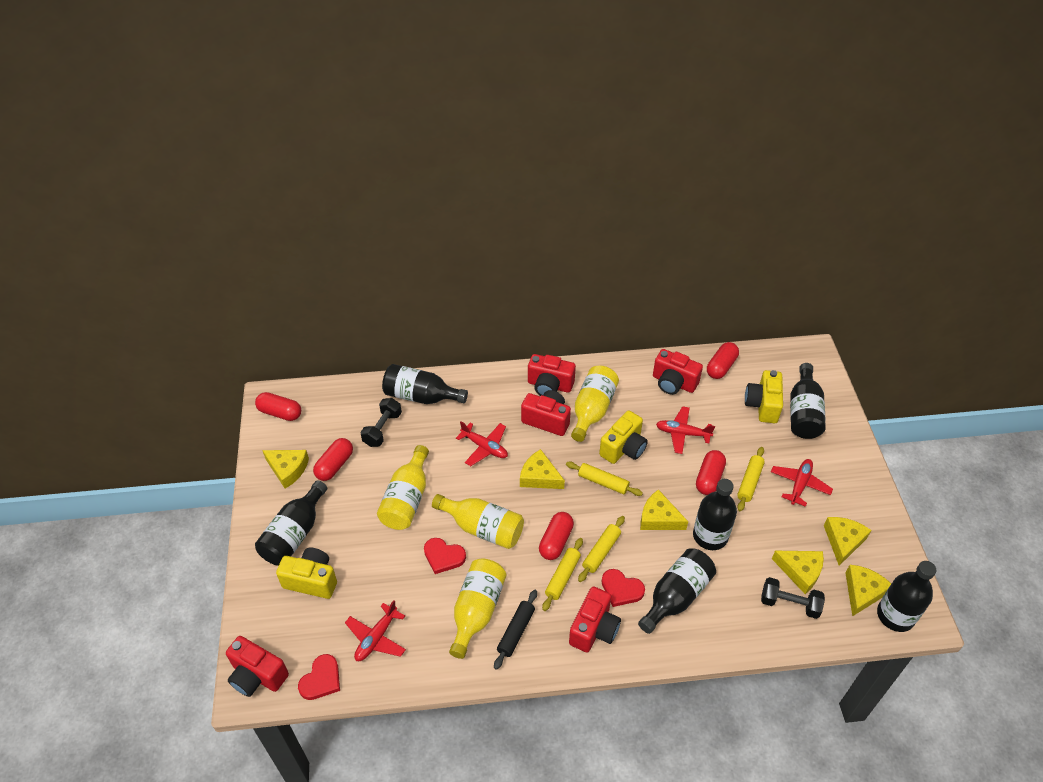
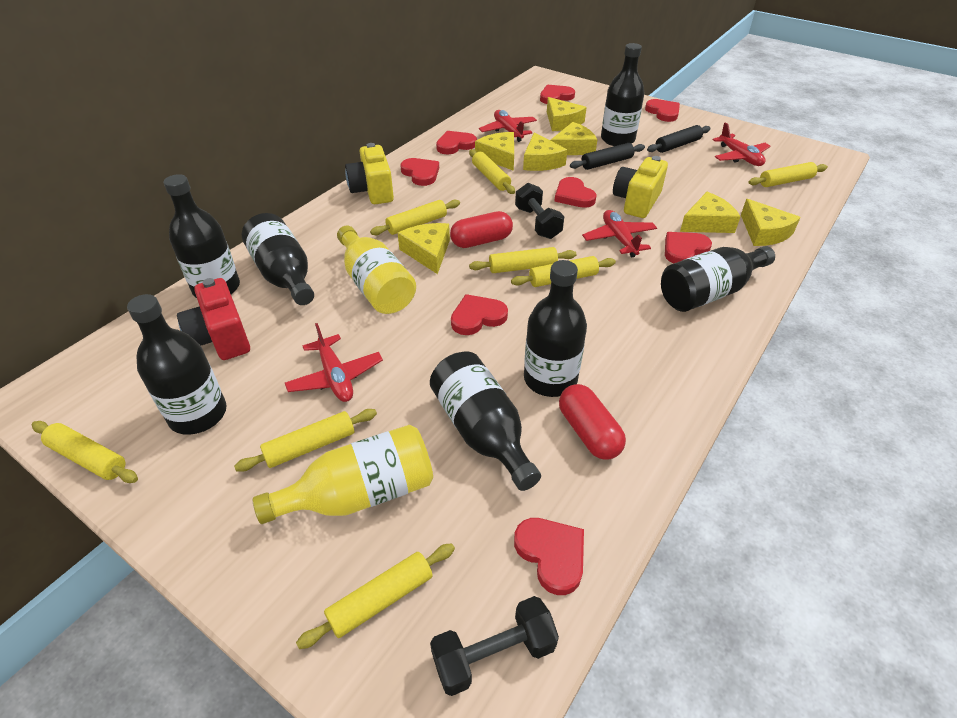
black bottle: [255,480,327,566] [382,364,468,404] [638,548,716,634] [693,479,737,550] [790,363,826,439] [877,561,937,632] = 6 -> [127,294,227,435] [163,174,240,298] [242,213,314,305] [430,352,541,491] [524,260,587,397] [601,43,644,146] [661,246,775,312] = 7
black rolling pin: [494,590,537,670] = 1 -> [570,143,645,170] [647,125,711,153] = 2
red camera: [226,636,289,697] [521,390,571,436] [528,354,576,396] [569,586,621,652] [653,349,703,395] = 5 -> [177,278,250,360] = 1
red capsule: [255,392,301,421] [313,438,353,481] [539,512,574,560] [696,450,726,495] [707,342,739,379] = 5 -> [450,211,513,248] [559,384,626,460] = 2
red heart: [298,654,340,700] [424,538,466,574] [601,569,645,607] = 3 -> [400,158,439,186] [436,131,477,154] [451,294,508,335] [514,518,584,595] [540,84,575,104] [554,177,596,208] [645,99,680,122] [665,232,712,264] = 8
yellow bottle: [377,445,429,530] [432,494,524,549] [449,558,507,659] [571,366,619,442] = 4 -> [253,425,433,524] [337,225,416,314] = 2
yellow camera: [276,548,337,599] [599,410,648,464] [745,370,783,423] = 3 -> [345,143,394,204] [613,156,668,218] = 2
yellow cheese: [262,450,309,489] [520,449,565,489] [640,489,688,530] [772,551,824,594] [824,517,871,566] [845,565,891,616] = 6 -> [398,223,450,274] [475,132,514,171] [523,132,567,171] [547,97,587,131] [550,122,597,155] [680,192,741,233] [741,199,801,246] = 7
yellow rolling pin: [542,538,583,611] [566,462,643,496] [578,516,625,582] [737,447,765,511] = 4 -> [32,421,138,483] [234,409,377,472] [296,543,455,649] [370,200,460,235] [469,149,515,194] [469,247,576,273] [511,256,616,287] [749,162,828,187] = 8

